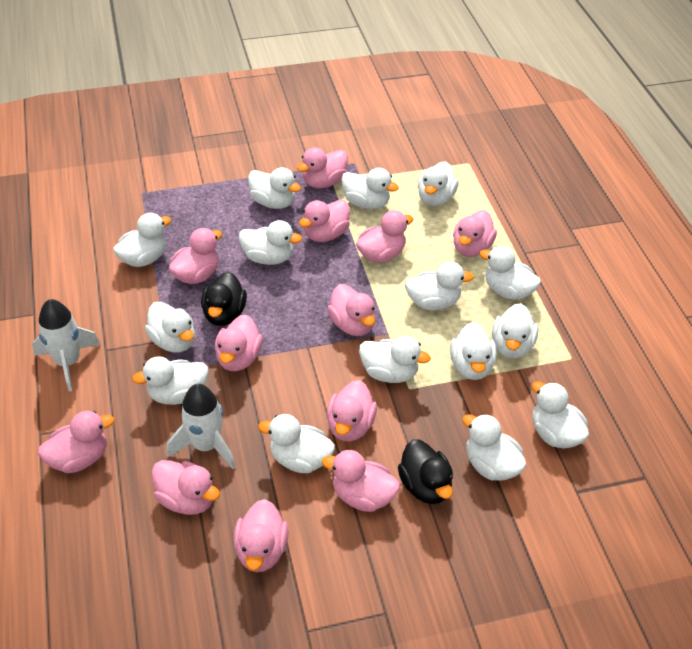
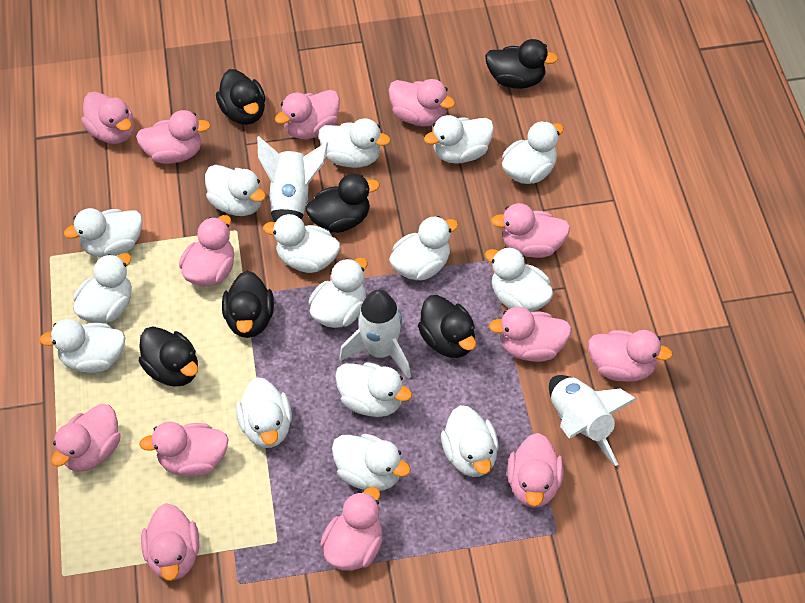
black duck: [201,272,247,326] [398,439,453,504] = 2 -> [139,327,198,387] [216,69,265,125] [222,271,274,338] [306,173,380,233] [418,295,476,358] [485,39,558,89] = 6
pink duck: [38,411,114,473] [151,460,220,515] [169,228,222,284] [215,314,263,371] [233,499,289,572] [297,147,348,188] [299,199,350,242] [322,450,400,512] [327,284,375,336] [327,380,377,442] [356,210,413,263] [453,210,497,257] = 12 -> [51,404,121,472] [81,92,134,144] [136,110,211,164] [139,422,229,477] [141,503,199,581] [179,215,234,287] [275,90,340,139] [320,487,382,571] [389,79,455,127] [489,307,572,362] [491,203,570,258] [507,433,564,508] [588,330,673,382] = 13
white rocket: [32,299,101,391] [167,384,235,469] = 2 -> [257,136,328,222] [339,290,411,379] [549,375,637,466] = 3

